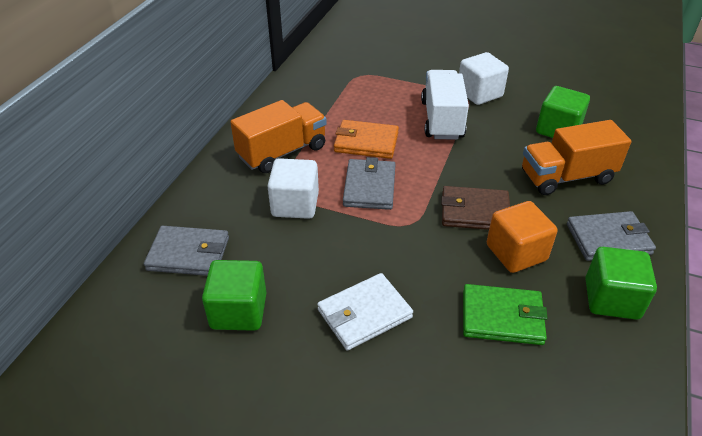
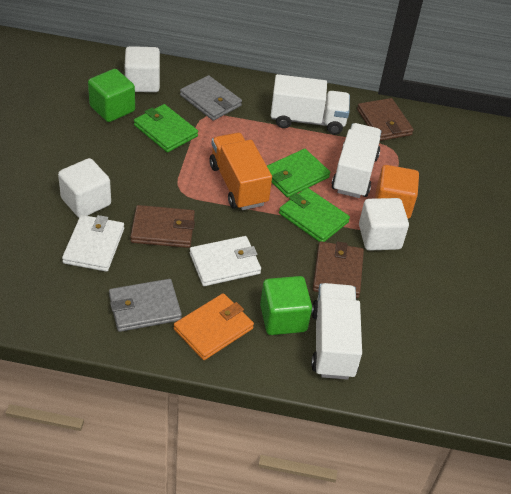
brown wallet: [441,186,510,230] = 1 -> [130,205,195,248] [313,241,364,298] [357,98,414,141] = 3
green cube: [202,260,267,331] [536,86,590,138] [585,247,657,320] = 3 -> [88,69,135,122] [260,276,312,335] = 2
green wallet: [463,284,548,345] = 1 -> [134,104,198,153] [267,149,330,197] [279,188,350,242] = 3
grey wallet: [144,226,229,276] [343,157,396,210] [567,211,656,261] = 3 -> [109,279,182,332] [180,75,242,121] = 2
orange truck: [230,100,327,173] [522,120,632,195] = 2 -> [209,133,272,210] = 1
white cube: [267,158,319,219] [459,52,509,105] = 2 -> [58,158,111,217] [125,46,160,92] [359,198,409,251] = 3
white truck: [421,70,469,140] = 1 -> [271,74,350,135] [311,283,362,380] [332,123,382,198] = 3
white wallet: [317,273,413,351] = 1 -> [62,215,124,272] [190,236,261,286] = 2

